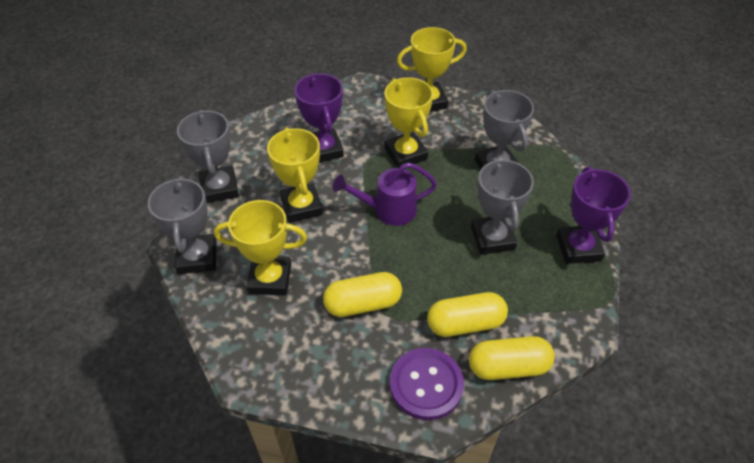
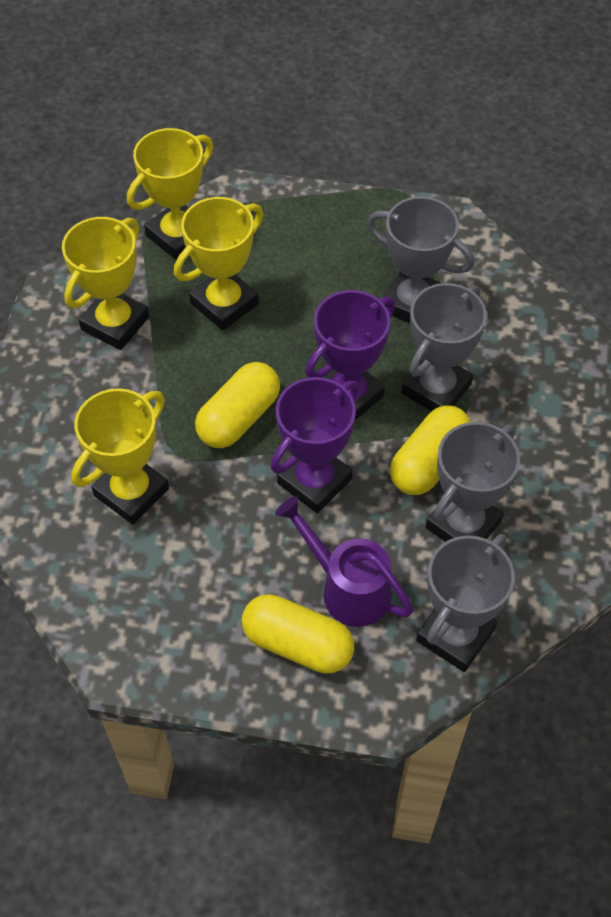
purple button: [390,348,464,420] = 1 -> none = 0

